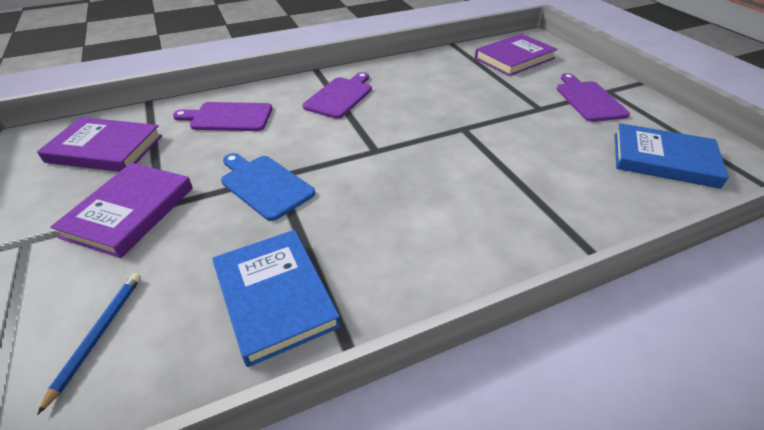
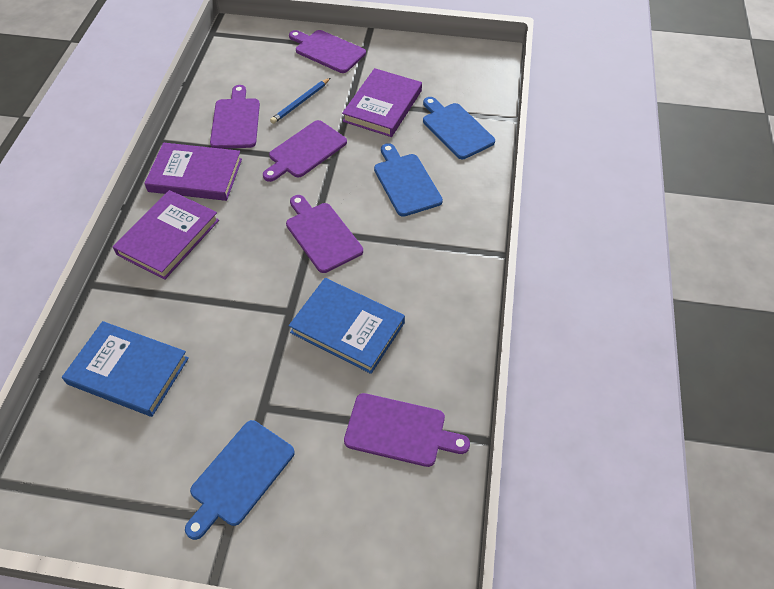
blue cutting board: [221,153,315,221] = 1 -> [185,420,295,540] [374,143,443,217] [423,97,495,159] = 3
purple cutting board: [173,102,272,131] [302,72,372,119] [557,73,630,122] = 3 -> [210,85,260,149] [263,120,347,182] [286,195,363,273] [289,30,366,73] [344,393,470,467] = 5

